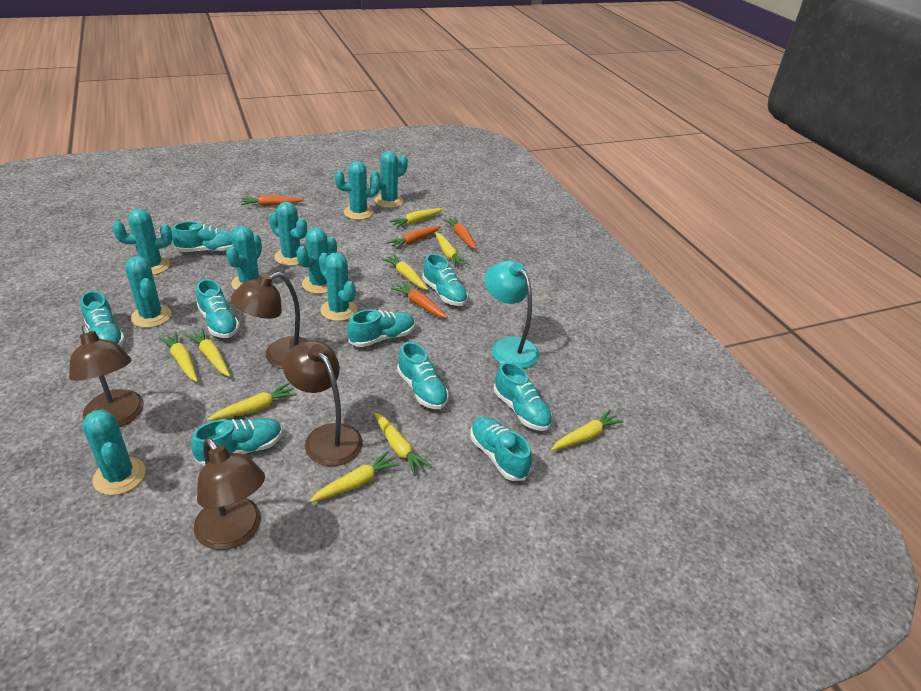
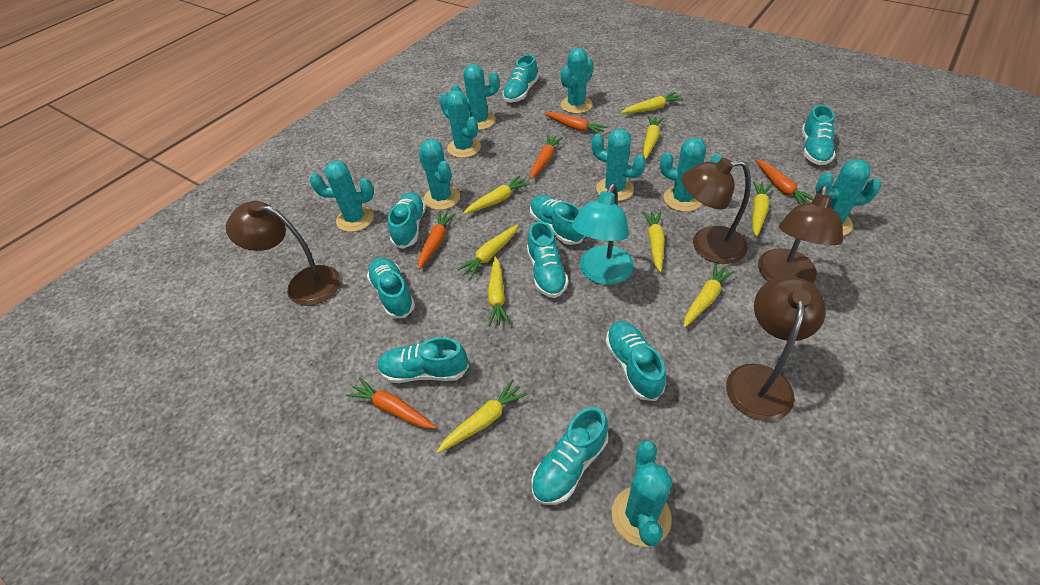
orange carrot: [241,195,304,206] [387,226,441,249] [391,282,448,318] [443,217,477,250] = 4 -> [346,378,437,429] [418,211,456,270] [530,135,563,180] [544,112,607,134] [756,159,814,205] = 5

